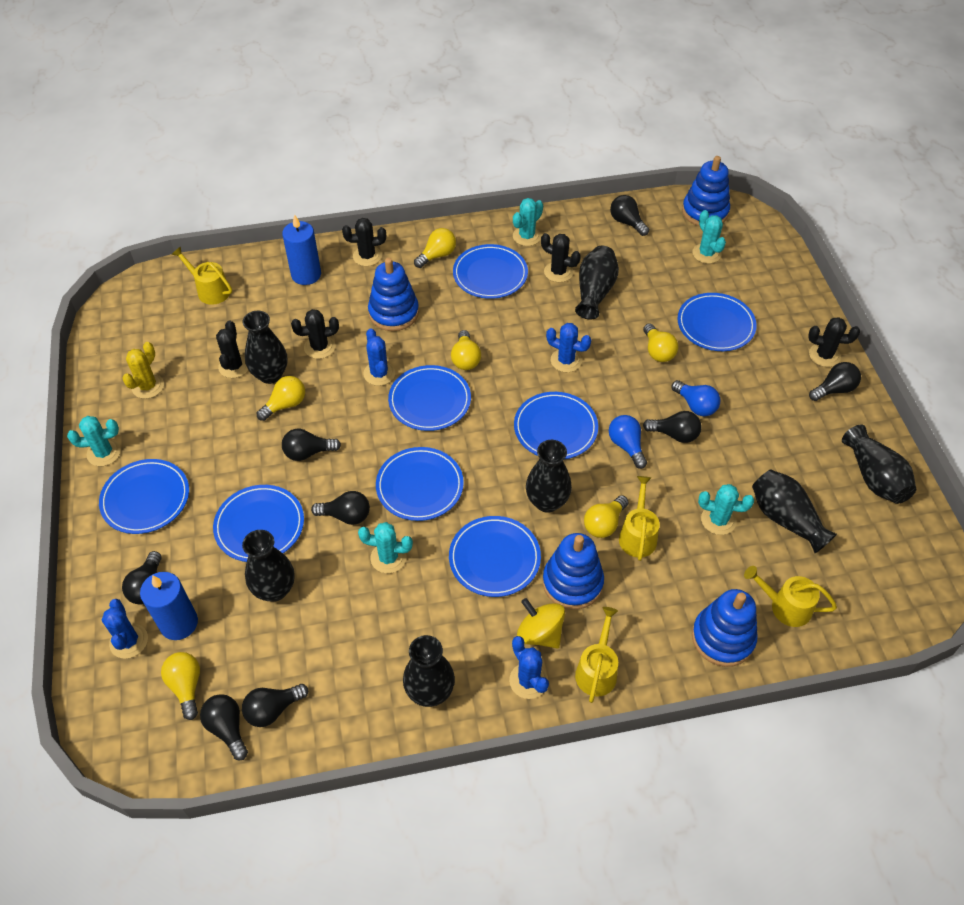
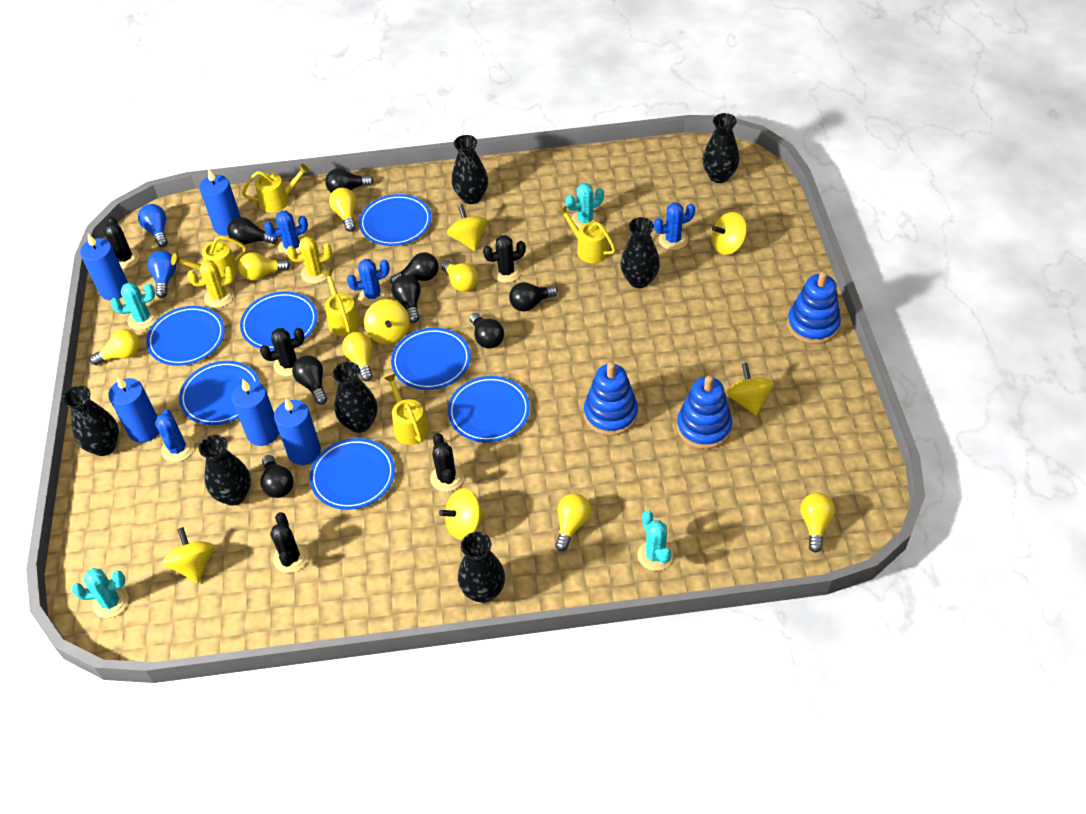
blue candle: [140,572,198,640] [282,214,321,285] = 2 -> [80,234,128,300] [109,376,159,443] [199,169,241,236] [232,379,279,446] [274,398,321,465] = 5
blue plate: [99,459,189,534] [213,485,304,562] [376,447,464,521] [388,365,471,431] [449,516,541,597] [453,244,528,299] [514,392,598,459] [677,293,757,351] = 8 -> [146,306,225,366] [179,361,260,425] [240,292,318,350] [310,438,395,510] [359,194,432,246] [391,328,471,390] [448,376,530,442] = 7
blue stacking toy: [368,258,419,331] [543,533,604,610] [682,156,730,226] [692,589,757,667] = 4 -> [584,362,638,436] [677,376,732,449] [787,271,841,344] = 3
turquoise cactus: [67,416,121,466] [358,522,413,573] [513,198,543,246] [692,210,726,264] [698,484,754,535] = 5 -> [71,568,129,618] [110,283,158,330] [566,183,604,229] [637,510,673,571] = 4
yellow cactus: [122,342,164,399] = 1 -> [187,260,235,308] [287,237,332,284] = 2
yellow light bulb: [161,652,200,720] [257,376,305,421] [414,228,456,268] [451,330,481,370] [584,495,628,538] [643,323,678,362] = 6 -> [90,329,140,365] [238,252,290,281] [329,187,356,232] [342,332,373,382] [441,260,478,292] [555,494,591,551] [800,493,835,553] = 7
yellow spinning top: [517,598,565,649] = 1 -> [163,527,215,583] [364,299,410,345] [439,488,485,540] [447,204,488,251] [712,212,747,255] [726,363,774,416] = 6
yellow watering can: [172,246,232,305] [575,607,618,703] [619,476,660,561] [744,566,837,627] = 4 -> [171,236,246,277] [242,164,310,212] [322,269,361,336] [384,373,429,445] [557,205,616,263] = 5

